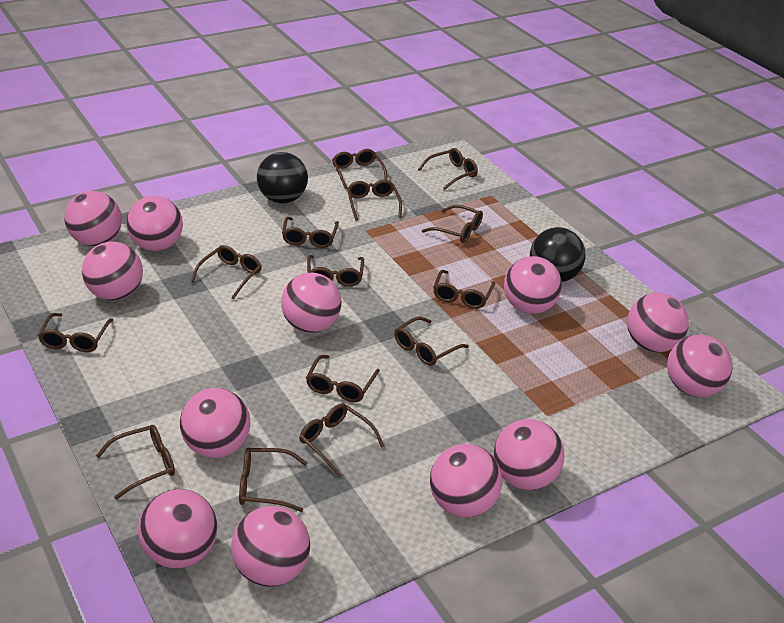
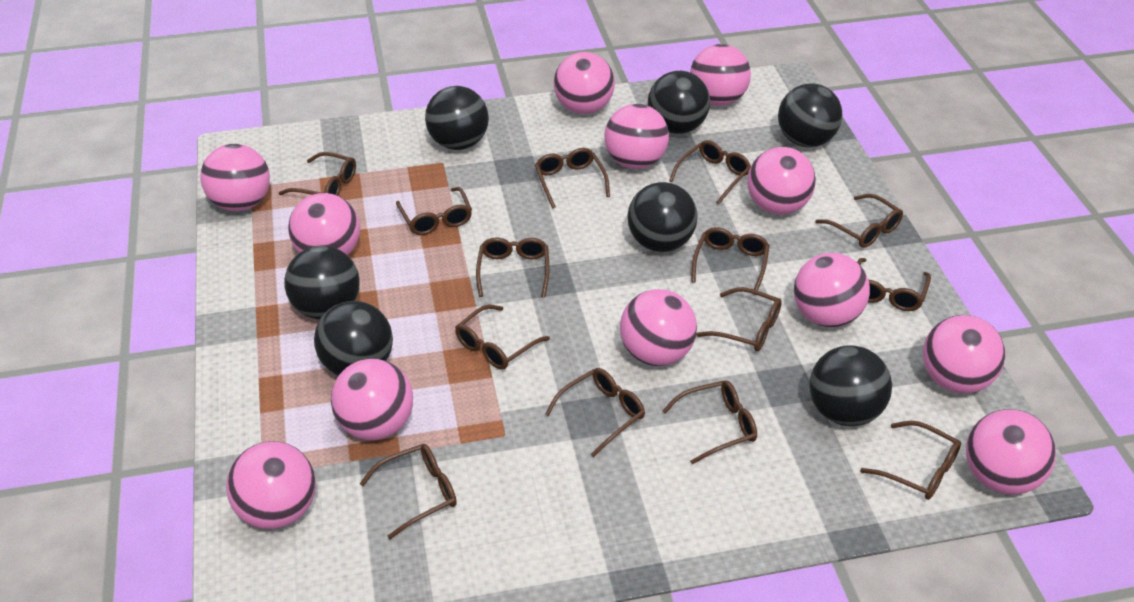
black ball: [257,152,308,204] [530,227,586,282] = 2 -> [284,246,360,320] [314,301,393,376] [425,86,489,150] [628,182,698,252] [648,71,710,134] [778,83,842,147] [809,345,892,426] = 7

